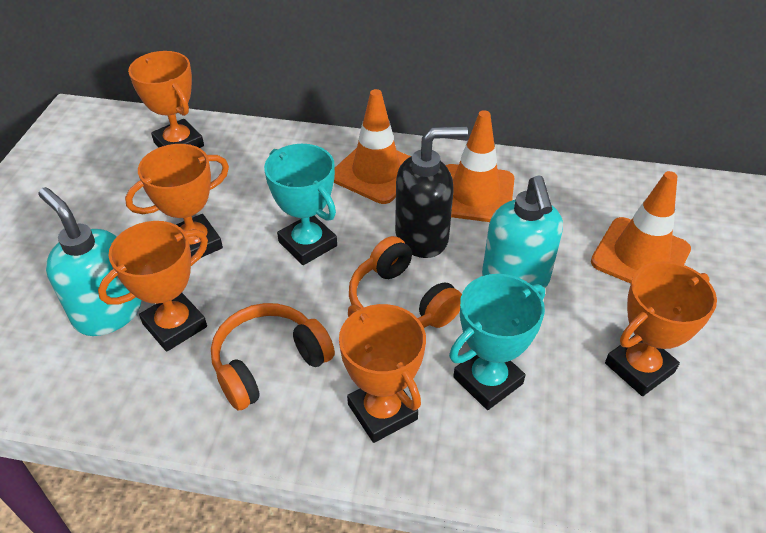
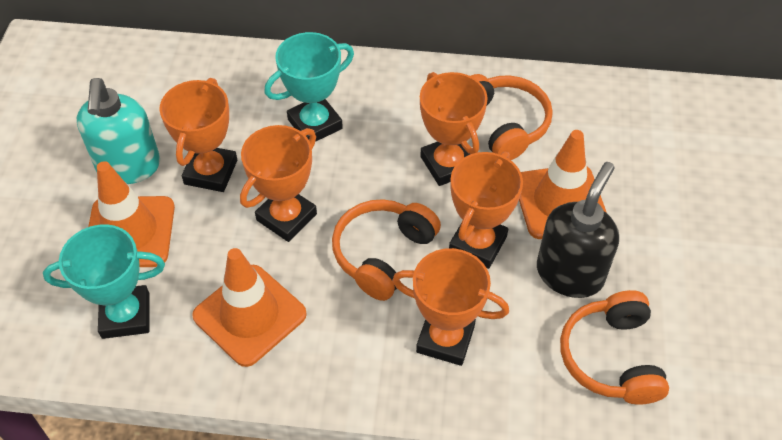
orange headphones: [211,303,335,411] [349,236,462,328] = 2 -> [332,199,441,301] [471,74,553,160] [560,290,669,404] = 3
turquoise soap dispenser: [38,187,141,336] [482,175,563,288] = 2 -> [77,78,160,184] = 1

